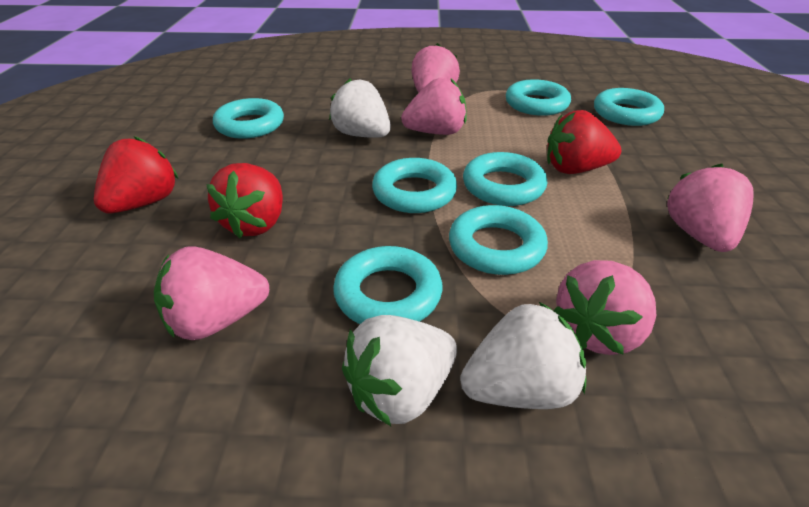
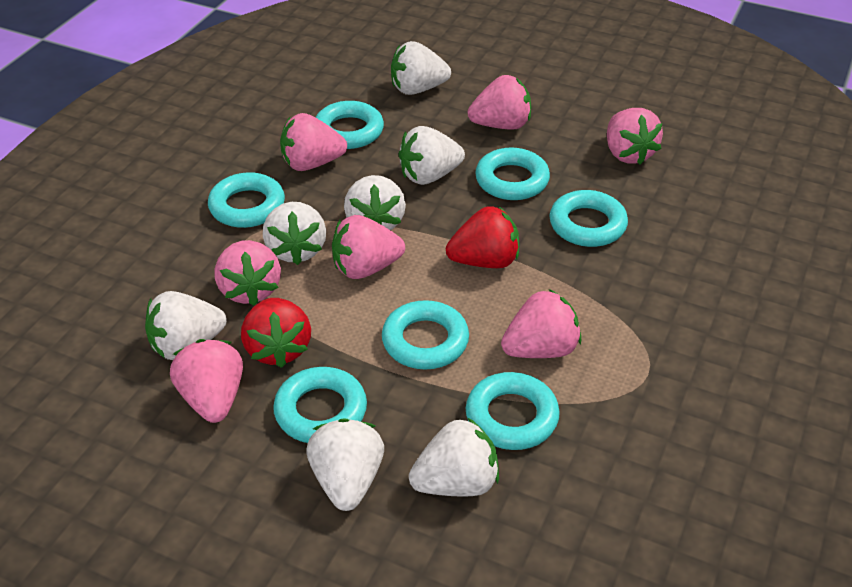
pink strawberry: [154,246,269,340] [401,78,467,135] [411,43,460,93] [553,260,656,355] [667,164,754,252] = 5 -> [170,339,243,423] [214,240,281,306] [280,113,347,171] [332,215,405,279] [468,75,531,130] [501,289,581,358] [607,108,663,165] = 7
red strawberry: [94,136,178,213] [206,163,283,238] [547,110,621,174] = 3 -> [241,298,311,368] [446,206,519,268] = 2
white strawberry: [329,79,391,138] [342,315,457,426] [460,302,586,409] = 3 -> [145,291,227,360] [263,202,326,265] [307,418,384,511] [344,175,406,230] [391,41,451,95] [399,126,465,185] [409,417,499,496] = 7

